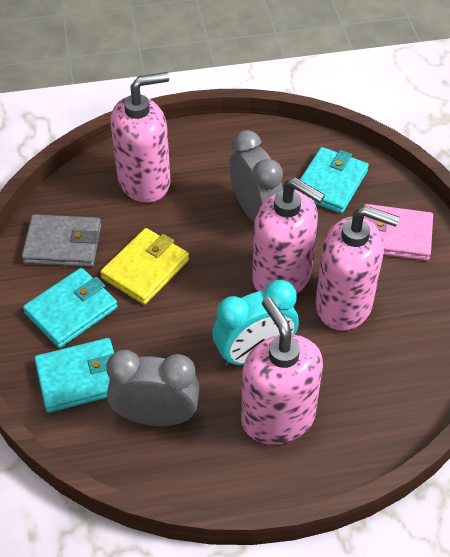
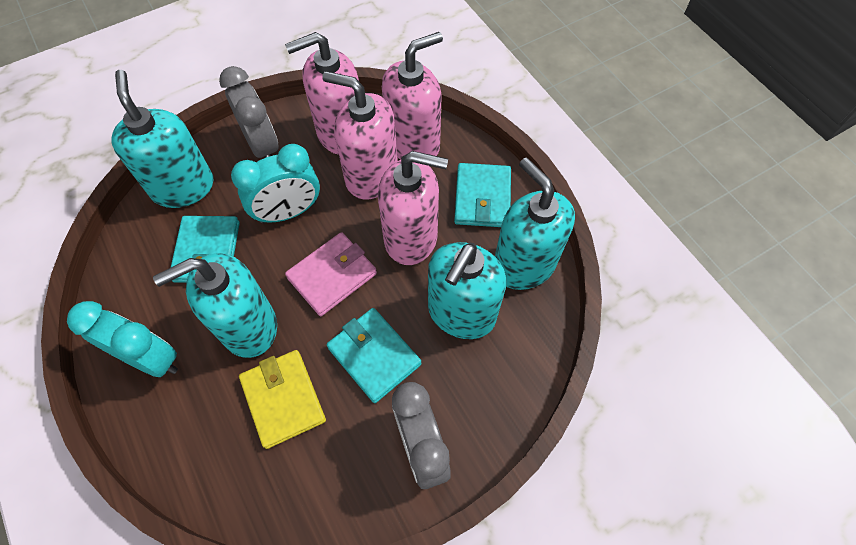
grey wallet: [22,214,101,267] = 1 -> none = 0
turquoise clock: [212,279,299,367] = 1 -> [67,301,178,377] [231,144,320,223] = 2
turquoise soap dispenser: none = 0 -> [111,70,213,208] [153,253,277,358] [428,242,506,339] [495,157,575,290] = 4

